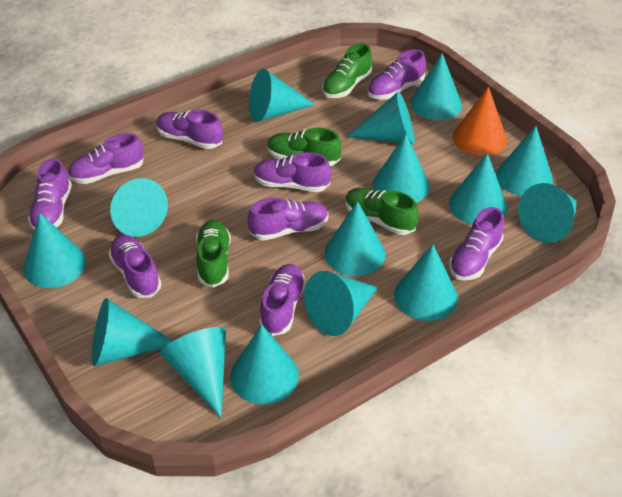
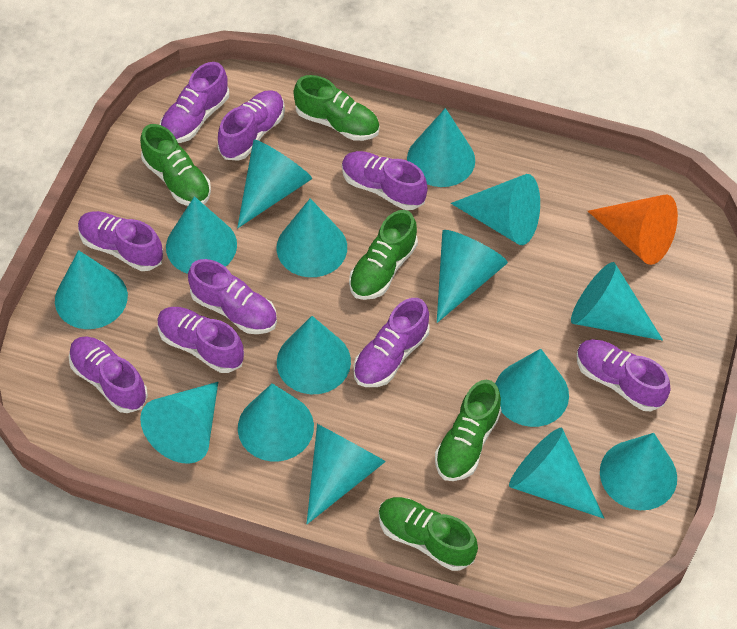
green shoe: [196,220,230,288] [267,127,341,166] [322,43,372,98] [345,188,419,235] = 4 -> [140,124,211,206] [294,75,380,141] [349,210,418,300] [379,497,478,571] [435,380,502,481] = 5

